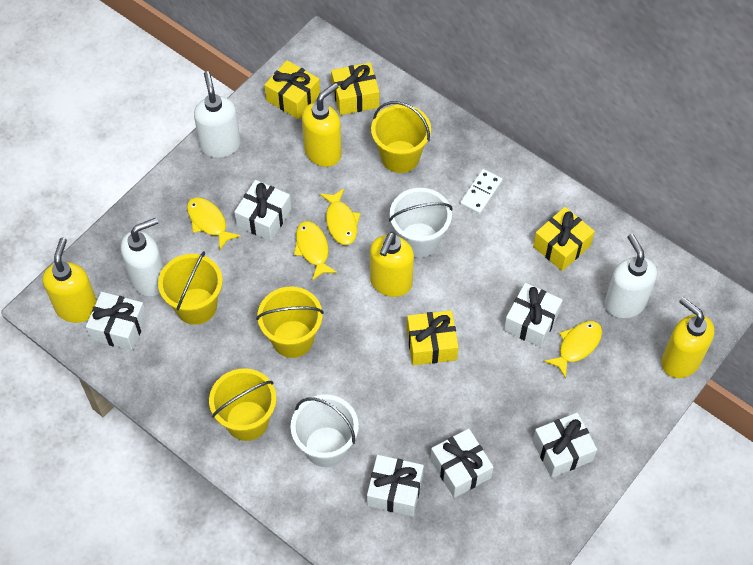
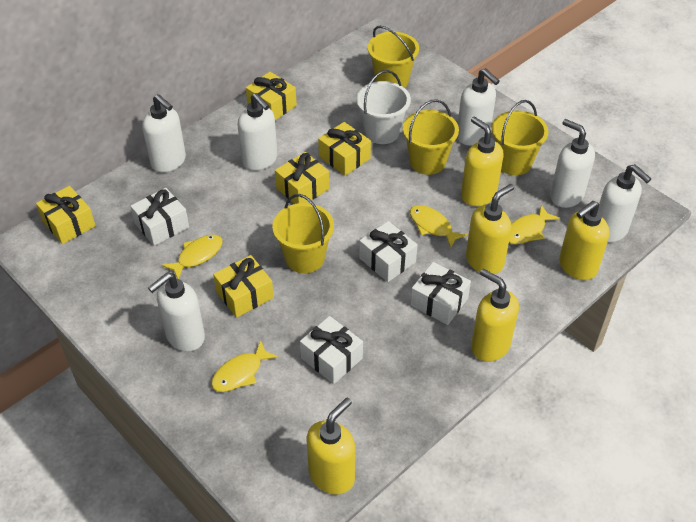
white bucket: [291,395,359,467] [389,188,452,258] = 2 -> [356,70,411,144] = 1
white domino: [460,169,503,214] = 1 -> none = 0
white gift: [86,292,147,351] [234,180,291,241] [367,455,424,516] [430,429,493,498] [504,283,563,348] [533,412,597,478] = 6 -> [130,188,189,246] [300,316,363,384] [359,221,418,282] [410,262,471,325] = 4
white soap dispenser: [121,218,164,297] [194,71,241,158] [605,234,657,318] = 3 -> [142,94,186,172] [148,273,205,352] [237,93,277,170] [457,68,499,145] [550,119,595,208] [598,164,651,243] = 6
yellow gift: [264,60,320,119] [331,63,379,115] [407,310,458,365] [533,207,595,271] = 4 -> [36,186,96,244] [213,255,274,318] [246,72,297,120] [275,152,329,204] [318,122,371,176] = 5
yellow soap dispenser: [42,238,97,323] [302,83,342,167] [370,232,414,297] [661,297,714,378] = 4 -> [307,398,355,494] [461,116,504,206] [466,184,514,274] [471,268,519,362] [559,200,610,280] = 5

